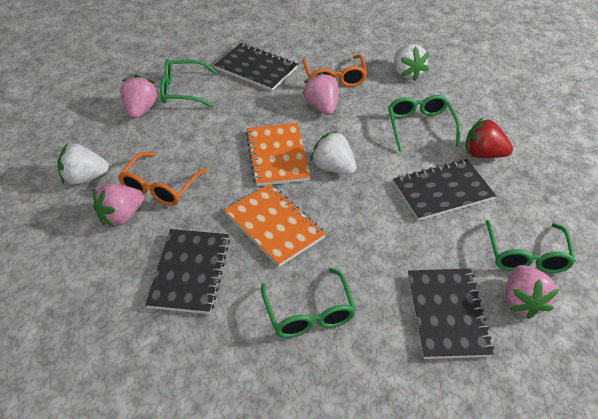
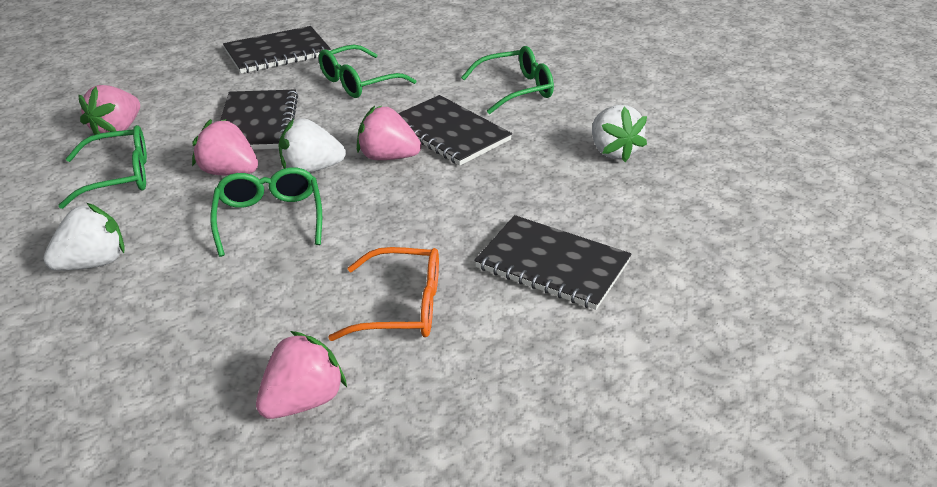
orange glasses: [118,152,207,206] [303,55,367,87] = 2 -> [328,247,439,341] = 1
orange notebook: [224,184,326,267] [246,123,311,186] = 2 -> none = 0
red strawberry: [465,118,513,158] = 1 -> none = 0

